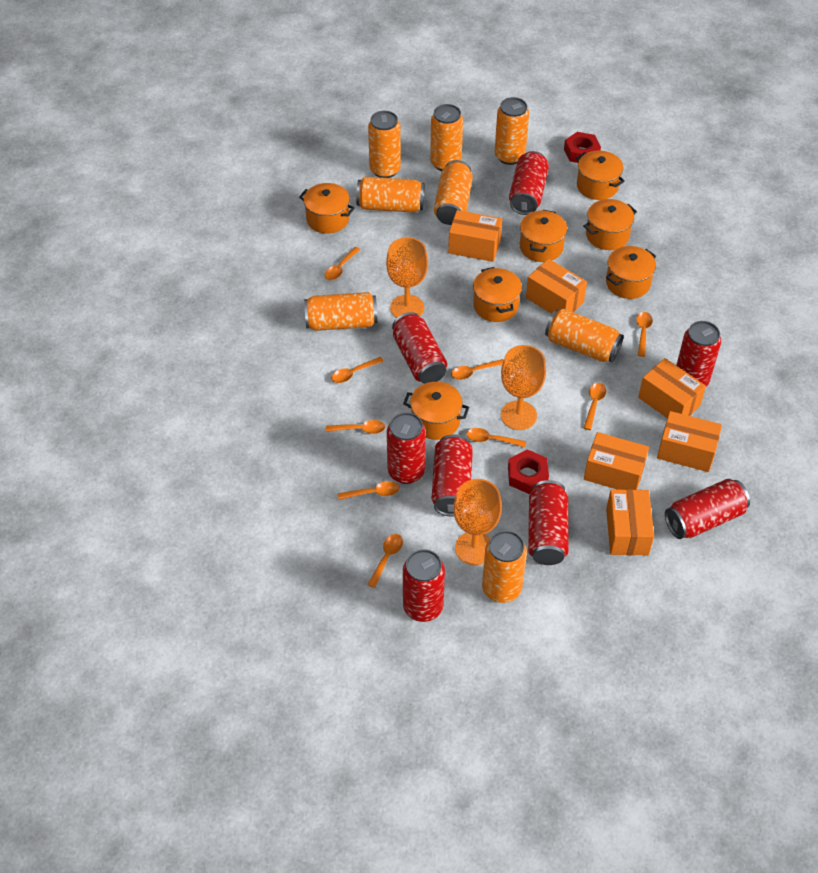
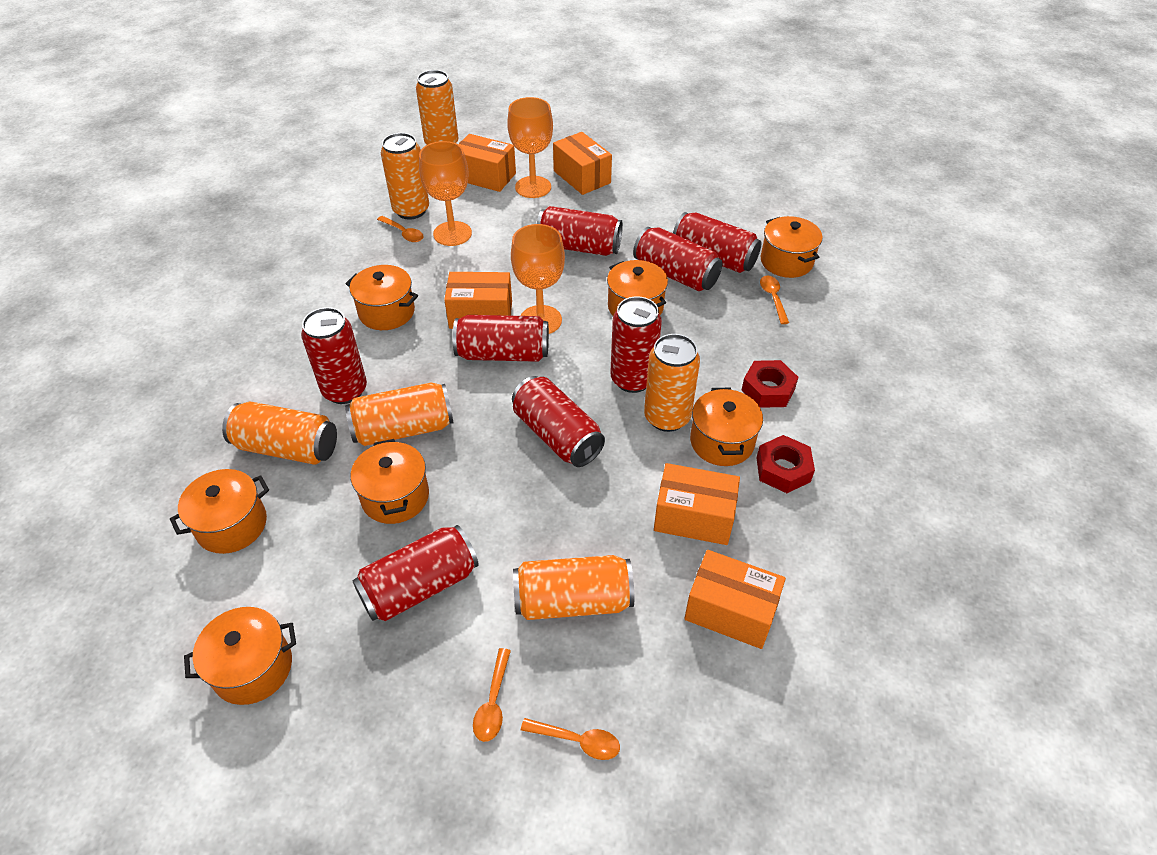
orange box: [448,210,502,262] [526,259,587,314] [584,432,649,490] [606,489,654,555] [638,358,706,418] [657,411,722,472] = 6 -> [444,272,512,329] [458,134,516,192] [553,132,612,195] [654,463,740,545] [684,550,786,649] = 5
orange can: [304,292,378,331] [356,177,425,213] [368,111,401,178] [430,104,463,171] [434,160,473,225] [482,530,527,603] [495,97,529,165] [545,309,624,363] = 8 -> [222,401,337,465] [345,382,453,446] [381,133,429,220] [416,70,459,145] [513,555,634,620] [644,334,700,432] = 6
orange spoon: [325,247,360,280] [326,420,385,434] [331,357,384,383] [338,481,399,500] [368,534,403,588] [451,359,504,380] [466,428,526,447] [584,383,606,430] [636,312,653,357] = 9 -> [377,216,424,242] [473,648,511,742] [521,718,620,760] [760,276,789,324] = 4

